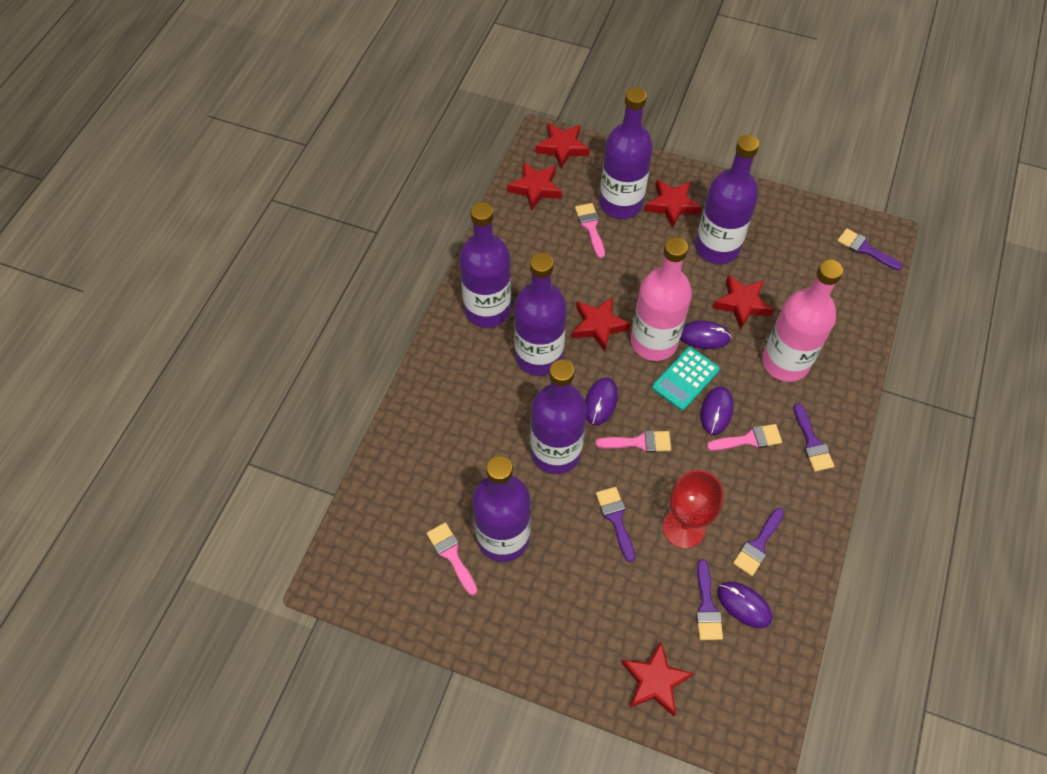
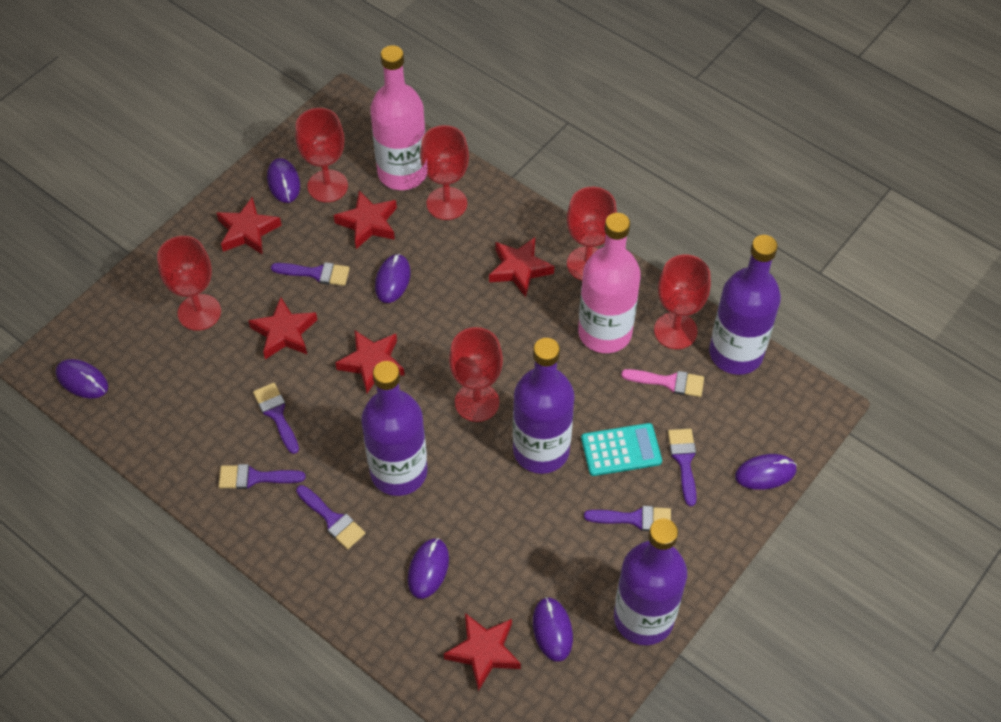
pink brush: [427,522,477,595] [575,203,605,258] [595,430,671,453] [706,424,782,451] = 4 -> [621,369,704,397] = 1
purple bottle: [459,202,511,328] [472,456,531,562] [514,253,567,376] [531,359,587,474] [599,87,653,219] [695,135,759,264] = 6 -> [361,361,428,496] [513,338,575,474] [614,519,687,645] [709,235,781,375] = 4
purple brush: [596,487,635,562] [696,559,723,640] [733,508,784,576] [793,403,834,472] [837,228,903,270] = 5 -> [219,464,306,489] [253,383,299,454] [271,262,350,286] [296,485,365,549] [584,506,671,531] [668,429,697,506] = 6
purple mouse: [585,377,618,425] [680,321,731,349] [701,386,734,435] [717,582,772,628] = 4 -> [56,359,108,398] [267,158,300,203] [375,254,411,303] [408,538,449,599] [533,597,573,662] [735,454,797,490] = 6
red goblet: [663,470,724,549] = 1 -> [157,236,221,331] [295,108,348,202] [420,125,469,220] [449,327,503,422] [567,187,617,281] [654,255,711,349] = 6

